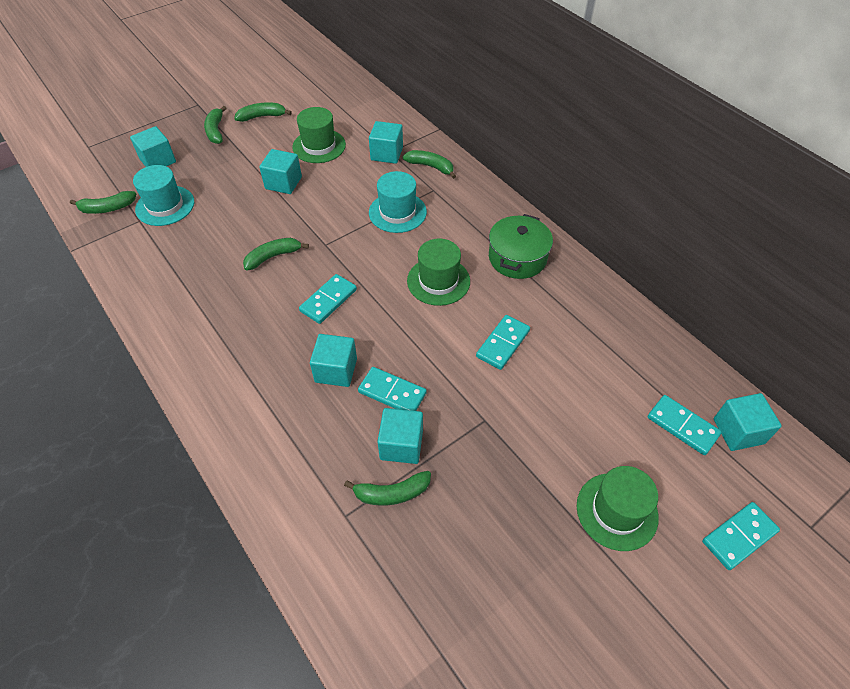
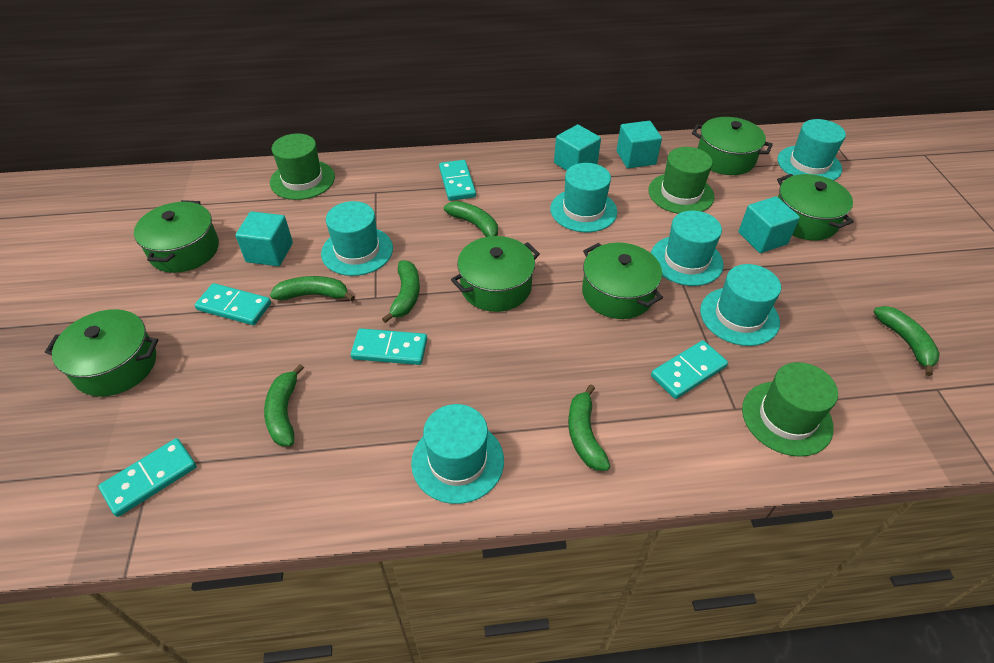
green pot: [489,214,553,279] = 1 -> [45,309,159,397] [134,200,219,273] [451,236,540,312] [582,243,663,319] [692,117,773,175] [777,174,854,240] = 6
turquoise cube: [130,126,176,167] [259,149,302,194] [310,334,357,387] [369,121,403,164] [377,408,423,464] [714,393,782,451] = 6 -> [235,211,293,266] [554,125,601,171] [617,121,662,168] [738,196,800,253] = 4
turquoise hat: [133,165,194,226] [369,171,427,233] = 2 -> [321,201,393,276] [411,404,504,504] [550,163,617,232] [651,211,724,286] [700,264,781,346] [777,119,846,181] = 6

